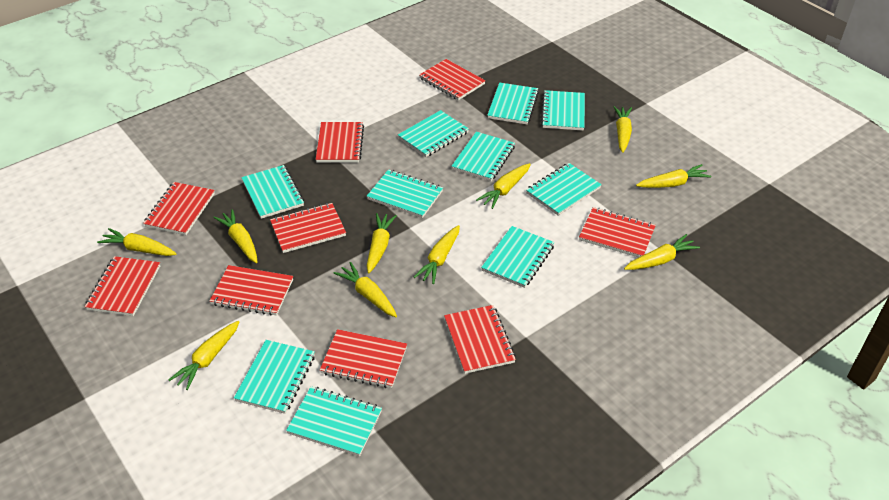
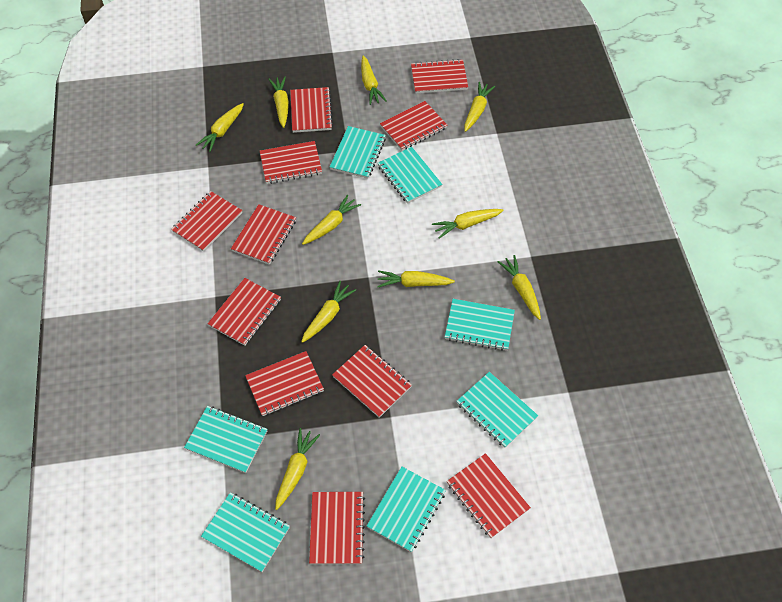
red notebook: [85,256,160,316] [143,182,215,235] [210,265,293,316] [270,203,346,253] [316,122,364,163] [320,329,407,388] [419,59,486,100] [444,305,516,374] [579,207,656,258] = 9 -> [171,191,242,252] [208,278,281,346] [231,204,296,265] [245,351,324,416] [260,141,322,184] [290,87,333,133] [309,492,365,564] [332,345,412,418] [380,101,447,151] [411,59,468,94] [447,453,531,538] = 11
turquoise notebook: [234,340,315,414] [241,165,304,219] [286,386,382,456] [367,169,443,218] [398,110,469,157] [452,132,515,181] [481,226,554,288] [487,82,539,124] [526,163,602,216] [541,90,585,131] = 10 -> [184,406,267,473] [201,492,290,572] [330,126,386,179] [367,467,446,552] [378,147,442,204] [445,299,515,351] [456,372,538,448] = 7

